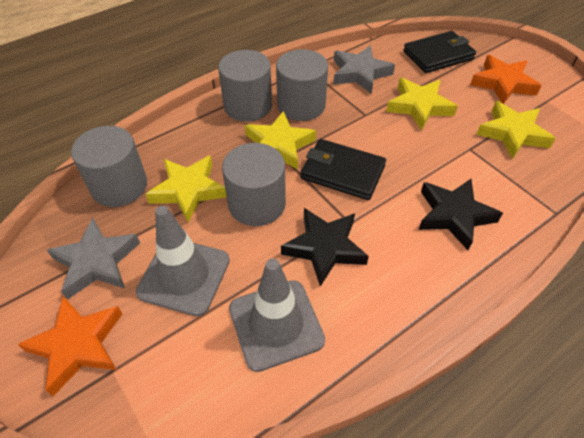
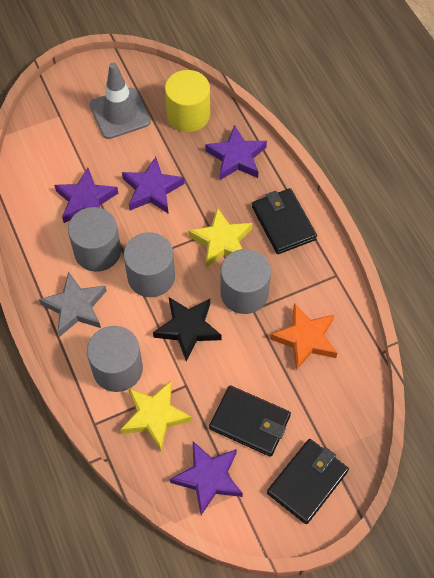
black star: [281,208,369,287] [418,179,503,250] = 2 -> [153,297,222,361] = 1
black wallet: [301,139,386,200] [403,31,476,73] = 2 -> [209,385,291,457] [252,188,317,254] [267,439,349,524] = 3
grey star: [47,218,140,300] [333,46,395,94] = 2 -> [39,272,107,337] = 1
grey traffic cone: [136,206,230,316] [229,258,325,372] = 2 -> [90,63,151,139] = 1
orange star: [17,296,122,396] [470,55,542,104] = 2 -> [270,303,337,370] = 1
purple star: none = 0 -> [54,168,118,223] [122,157,185,214] [170,441,243,515] [205,125,267,180] = 4
yellow cylinder: none = 0 -> [165,70,210,132] = 1
yellow star: [145,155,227,222] [245,111,316,170] [386,78,458,130] [476,101,556,159] = 4 -> [120,381,192,451] [188,207,253,268] = 2

